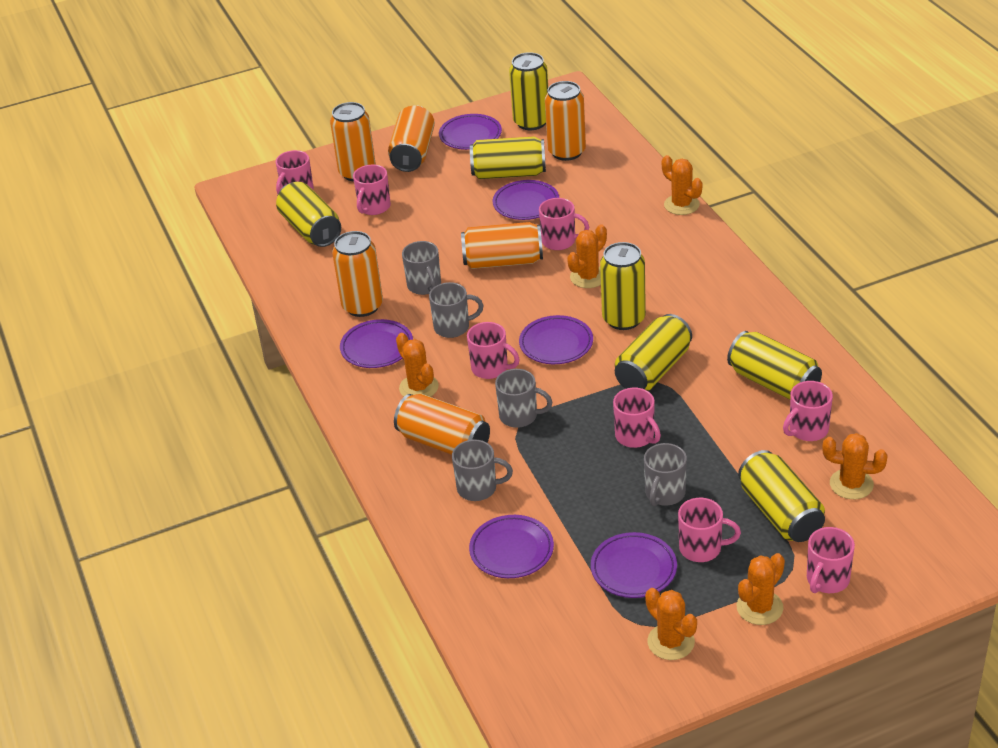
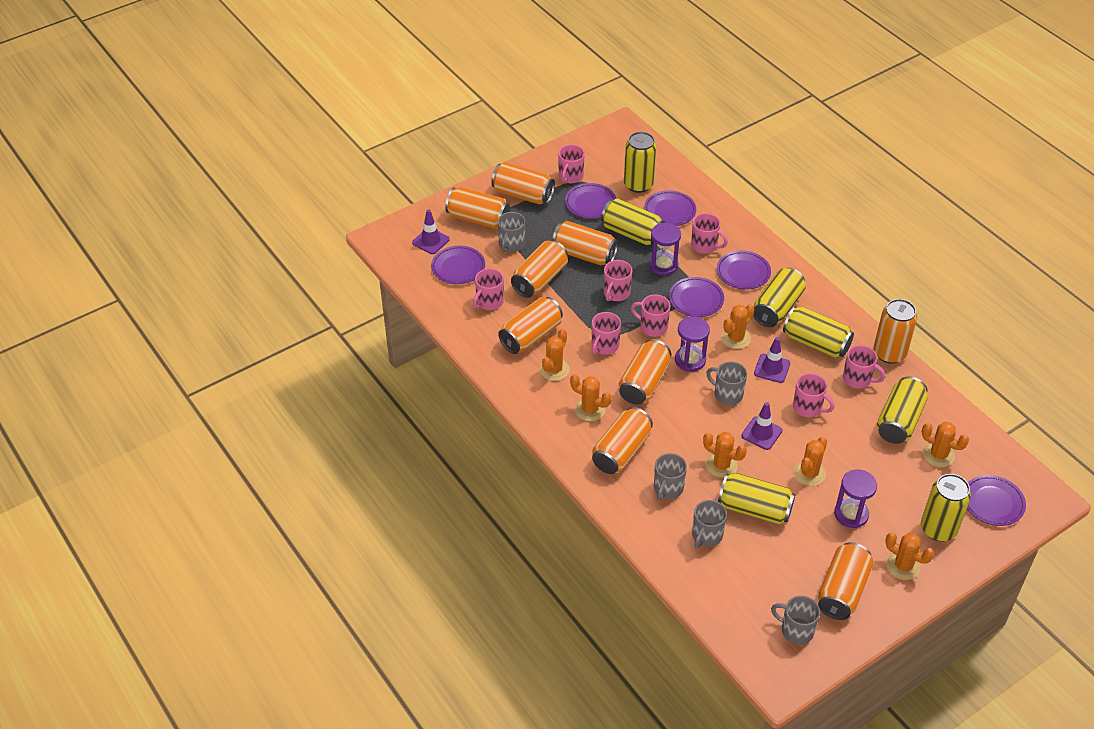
orange cactus: [396,333,439,397] [567,224,607,288] [645,588,697,660] [662,155,703,215] [737,553,785,625] [822,433,888,499] = 6 -> [540,329,570,381] [570,374,611,422] [703,432,747,478] [721,304,754,349] [794,437,827,486] [885,533,934,580] [922,422,969,468] = 7
orange can: [330,102,376,182] [332,231,383,317] [388,106,435,172] [394,394,490,455] [461,222,543,269] [545,81,586,161] = 6 -> [445,187,510,229] [491,162,555,204] [498,297,563,354] [511,240,568,298] [552,221,618,265] [592,407,653,474] [618,339,671,405] [818,542,874,620] [873,299,917,364] = 9
purple hourglass: none = 0 -> [649,222,681,276] [675,316,710,372] [834,469,877,528] = 3
purple traffic cone: none = 0 -> [412,209,450,254] [741,402,782,450] [754,337,790,383] = 3

